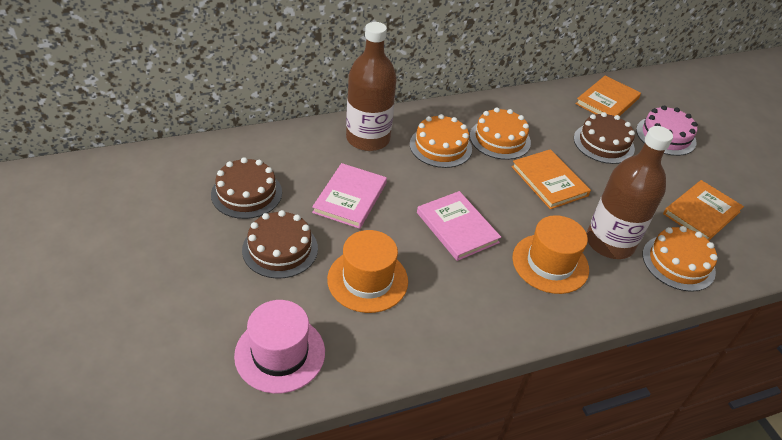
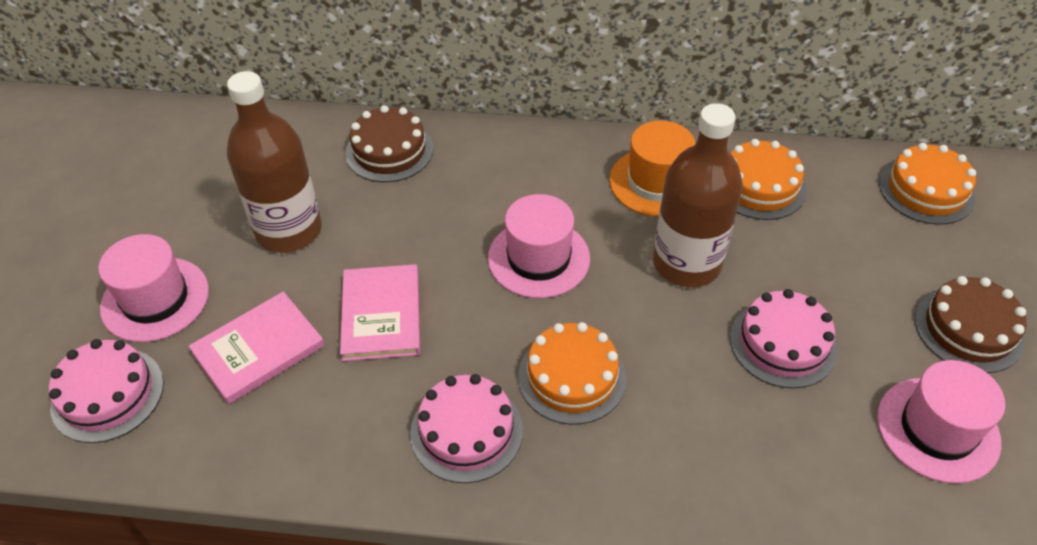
brown cake: [211,157,282,219] [242,210,318,279] [574,112,635,164] = 3 -> [345,105,433,182] [915,276,1027,373] = 2
orange book: [511,149,591,209] [575,76,641,116] [663,180,744,240] = 3 -> none = 0
orange hat: [327,230,408,313] [512,215,589,294] = 2 -> [609,121,696,217] = 1
pink cake: [636,105,698,156] = 1 -> [49,339,164,443] [410,374,523,483] [730,289,838,389] = 3
pink hat: [234,300,325,394] = 1 -> [98,234,209,342] [488,194,590,298] [877,360,1005,483] = 3

